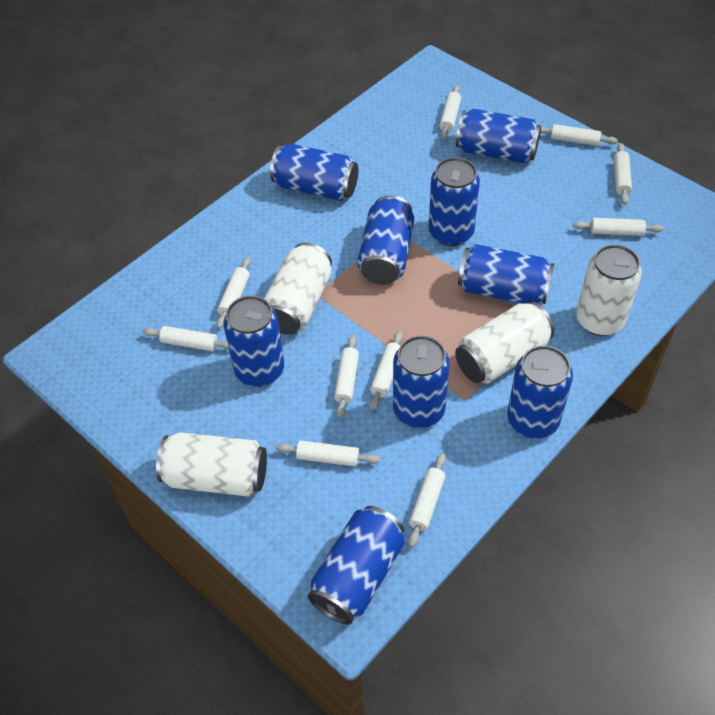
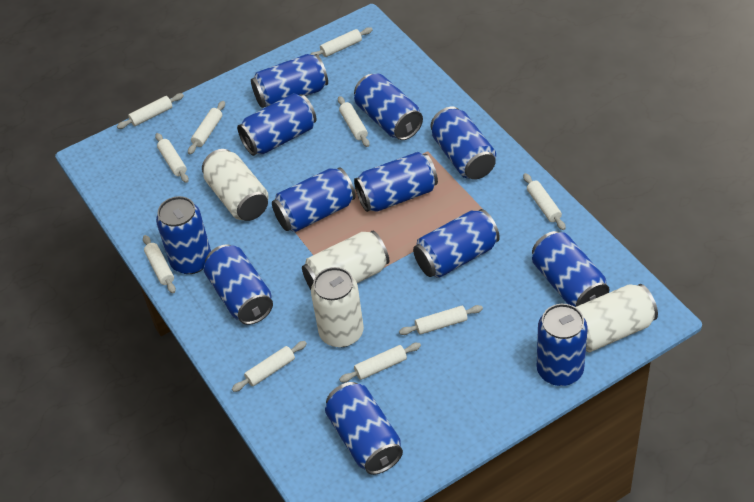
blue can: [223,296,284,387] [270,144,358,201] [308,506,405,625] [357,195,414,284] [393,335,450,428] [429,157,480,246] [456,109,541,164] [458,244,554,304] [507,345,573,439] = 9 -> [156,196,211,274] [204,244,273,325] [237,93,317,156] [251,54,328,108] [272,167,356,232] [325,382,403,475] [354,73,423,140] [354,152,438,212] [413,209,500,278] [431,107,496,180] [532,231,610,307] [537,304,587,386] = 12

